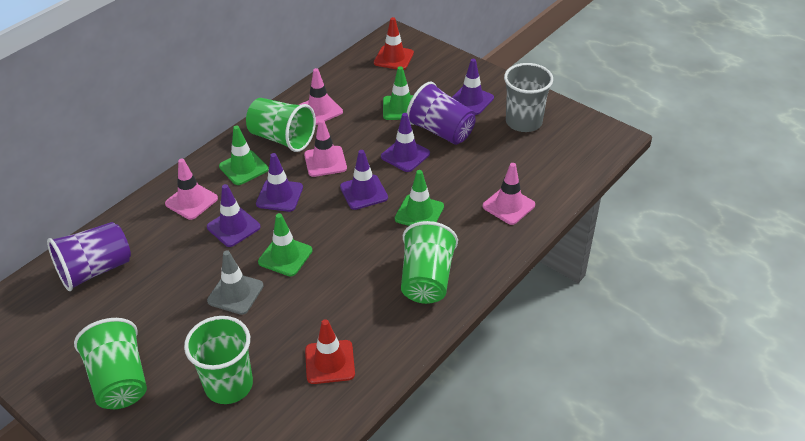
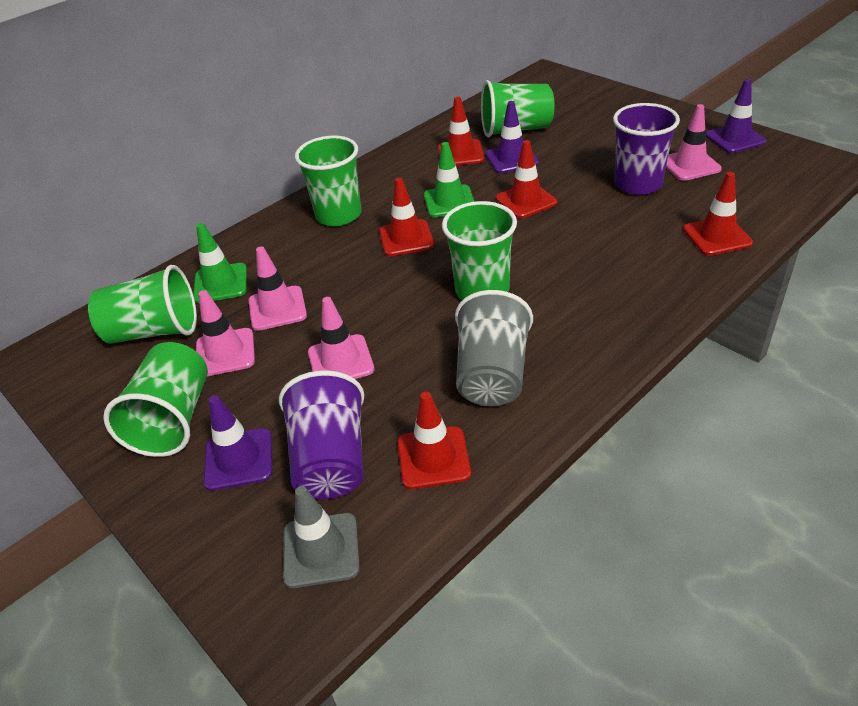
green cup: [74,318,147,409] [184,316,253,404] [246,98,316,152] [401,221,458,304] = 4 -> [88,265,197,344] [103,342,208,457] [295,135,362,226] [442,201,517,300] [481,80,555,137] = 5
green traffic cone: [219,126,268,185] [258,213,312,276] [383,66,413,120] [395,170,444,226] = 4 -> [193,223,247,303] [424,142,475,217] = 2
purple traffic cone: [207,184,261,247] [256,153,303,212] [340,150,388,210] [381,113,430,172] [452,59,494,115] = 5 -> [203,395,272,491] [485,101,539,173] [706,79,766,153] = 3
red traffic cone: [305,319,355,384] [374,17,414,70] = 2 -> [379,177,434,256] [397,392,471,489] [438,97,484,166] [496,140,557,218] [683,172,753,256] = 5

